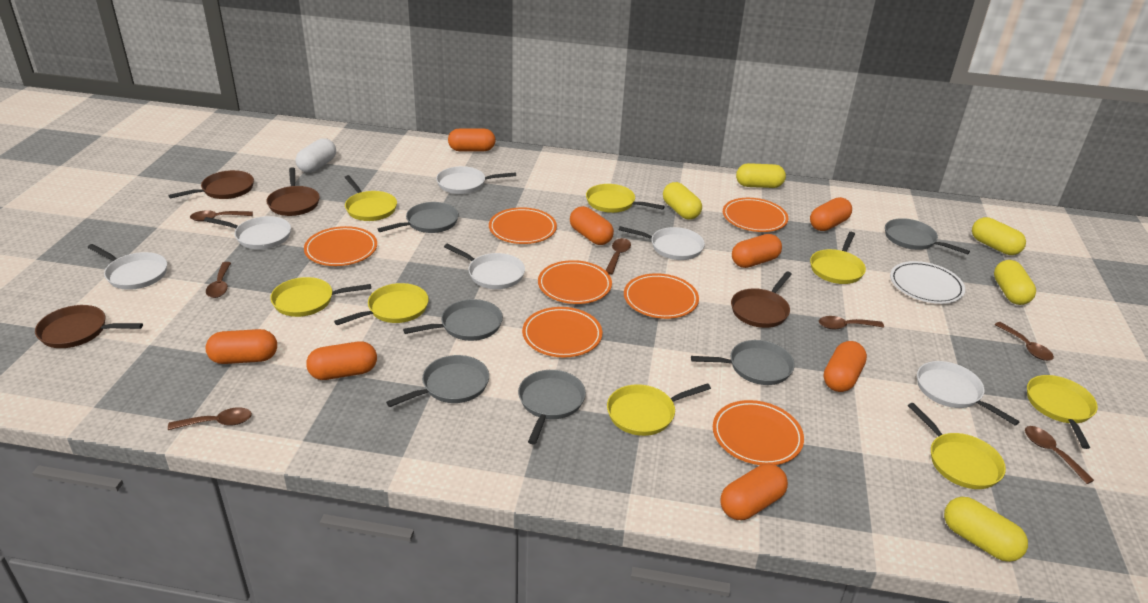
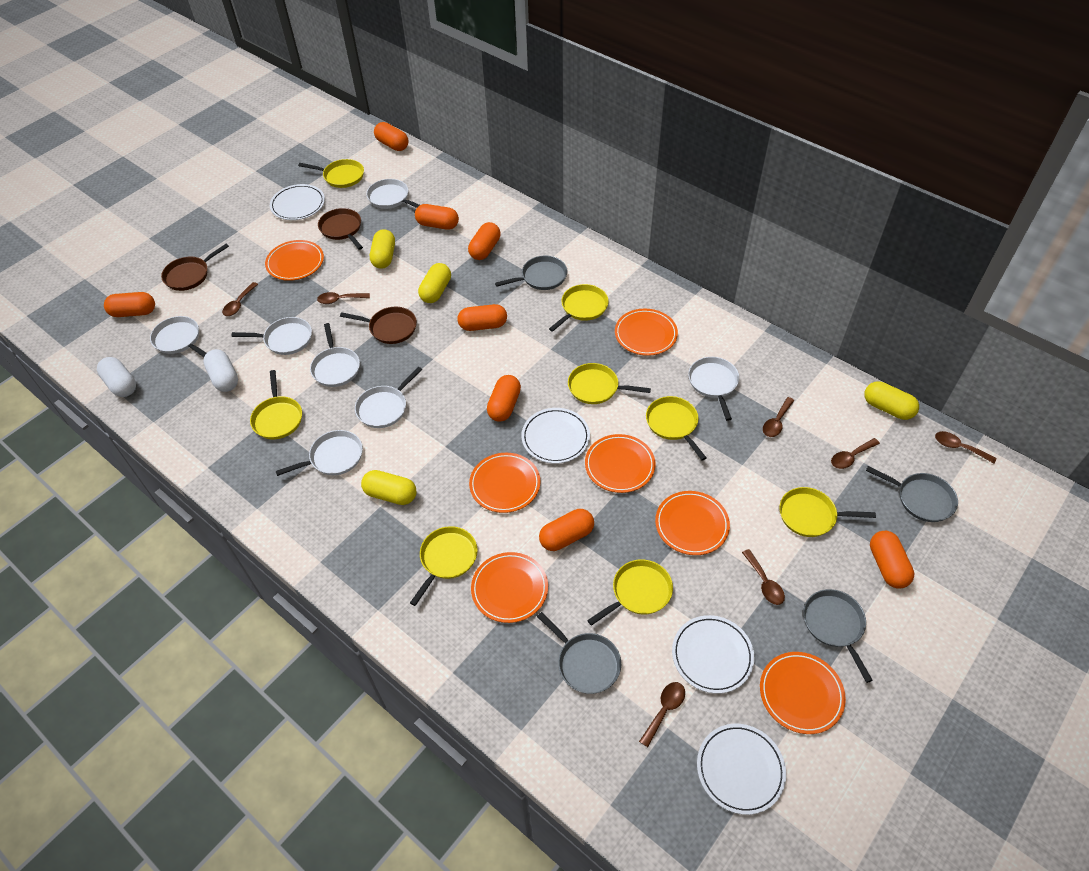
brown pan: [35,305,143,348] [168,170,254,199] [266,167,320,216] [731,272,792,328] = 4 -> [161,243,229,291] [318,208,363,250] [340,307,417,344] = 3
grey pan: [378,202,459,233] [386,355,489,407] [403,299,503,341] [518,370,586,445] [691,340,795,385] [885,218,970,254] = 6 -> [495,256,567,290] [537,612,621,694] [803,589,873,683] [866,466,958,522] = 4
white capsule: [296,138,336,173] = 1 -> [97,357,136,397] [203,349,238,392] = 2
white pan: [88,244,167,290] [204,216,291,249] [436,166,516,194] [444,244,525,289] [619,226,705,260] [917,361,1020,426] = 6 -> [150,316,206,357] [231,317,312,355] [275,430,363,476] [310,323,360,387] [355,367,422,428] [366,179,420,209] [688,357,739,421] = 7
white plate: [890,261,965,304] = 1 -> [270,184,325,220] [521,408,590,464] [672,615,754,694] [697,724,786,815] = 4
yellow capsule: [663,182,702,220] [736,163,786,188] [944,497,1028,562] [972,217,1026,255] [994,260,1036,305] = 5 -> [361,470,416,505] [370,229,395,269] [418,263,451,303] [864,381,919,420] = 4

